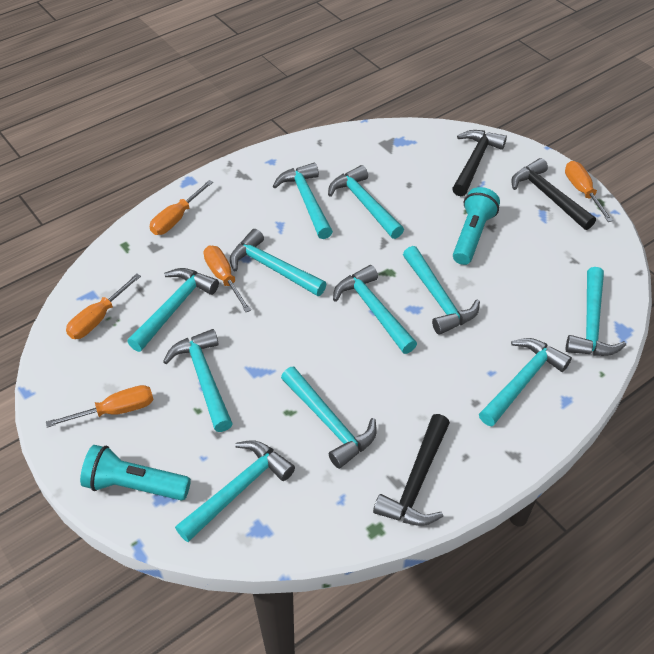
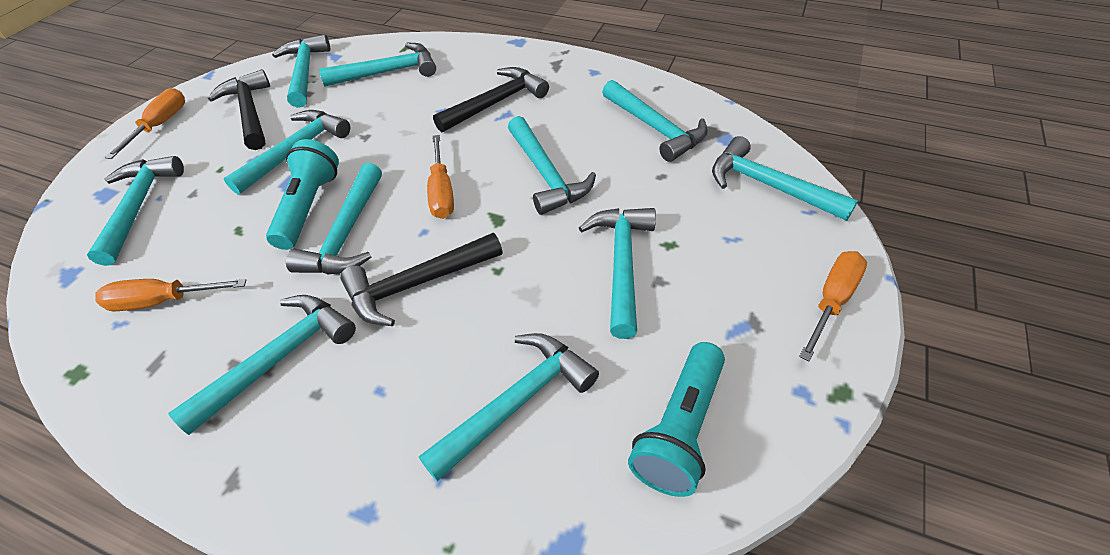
orange screwdriver: [46,385,154,428] [66,273,141,339] [150,180,213,235] [203,245,251,312] [565,161,613,222] = 5 -> [95,279,246,311] [105,88,185,159] [427,135,454,219] [799,251,867,361] = 4

